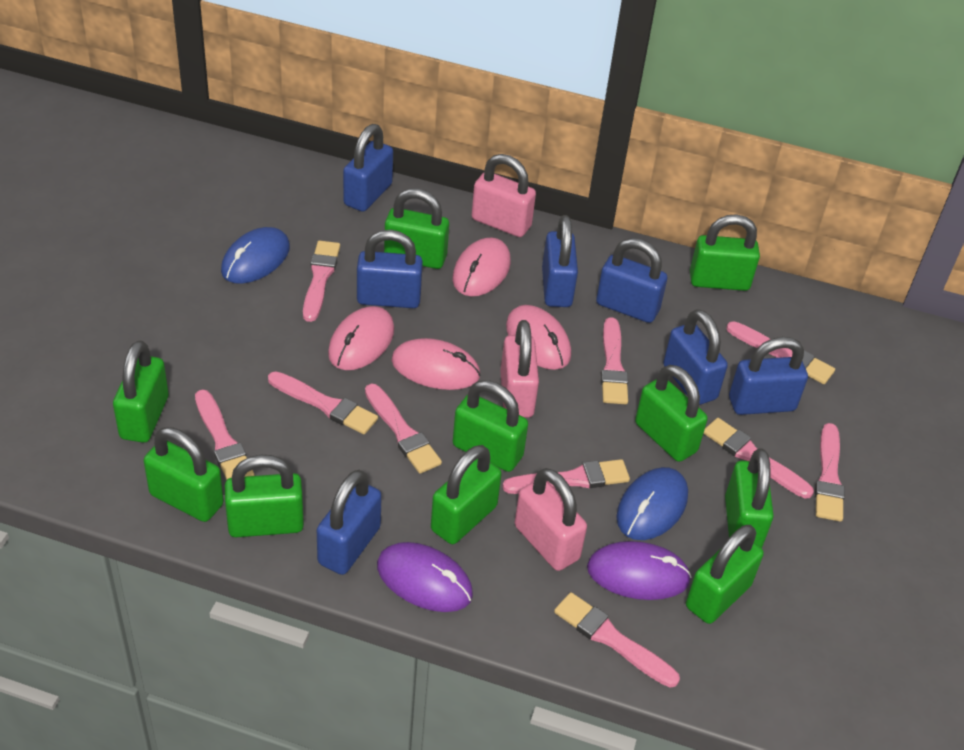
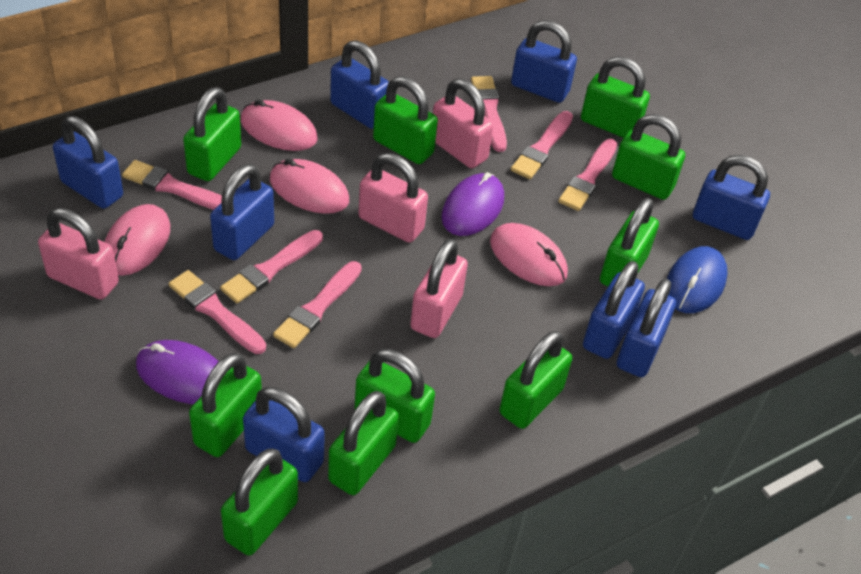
blue mouse: [221,227,290,284] [616,467,688,540] = 2 -> [667,246,728,313] = 1
blue padlock: [317,470,382,575] [343,124,393,212] [357,230,423,308] [542,215,578,307] [596,238,667,323] [663,309,728,405] [729,337,808,415] = 7 -> [53,116,123,209] [210,164,274,260] [243,387,325,482] [330,40,389,129] [511,20,577,103] [583,261,645,359] [617,278,676,377] [693,155,770,240] = 8
pink brush: [195,389,254,480] [268,371,378,434] [303,241,340,322] [365,384,442,474] [502,459,630,494] [554,592,680,687] [601,317,628,404] [703,418,814,499] [726,321,835,384] [815,423,845,522] = 10 -> [122,160,222,210] [169,270,266,354] [220,230,323,303] [273,261,362,348] [471,76,507,152] [511,111,573,179] [558,139,617,211] = 7
pink padlock: [472,154,536,237] [500,320,539,418] [515,468,587,571] = 3 -> [38,208,119,299] [358,153,428,243] [410,239,468,338] [433,79,494,168] = 4

